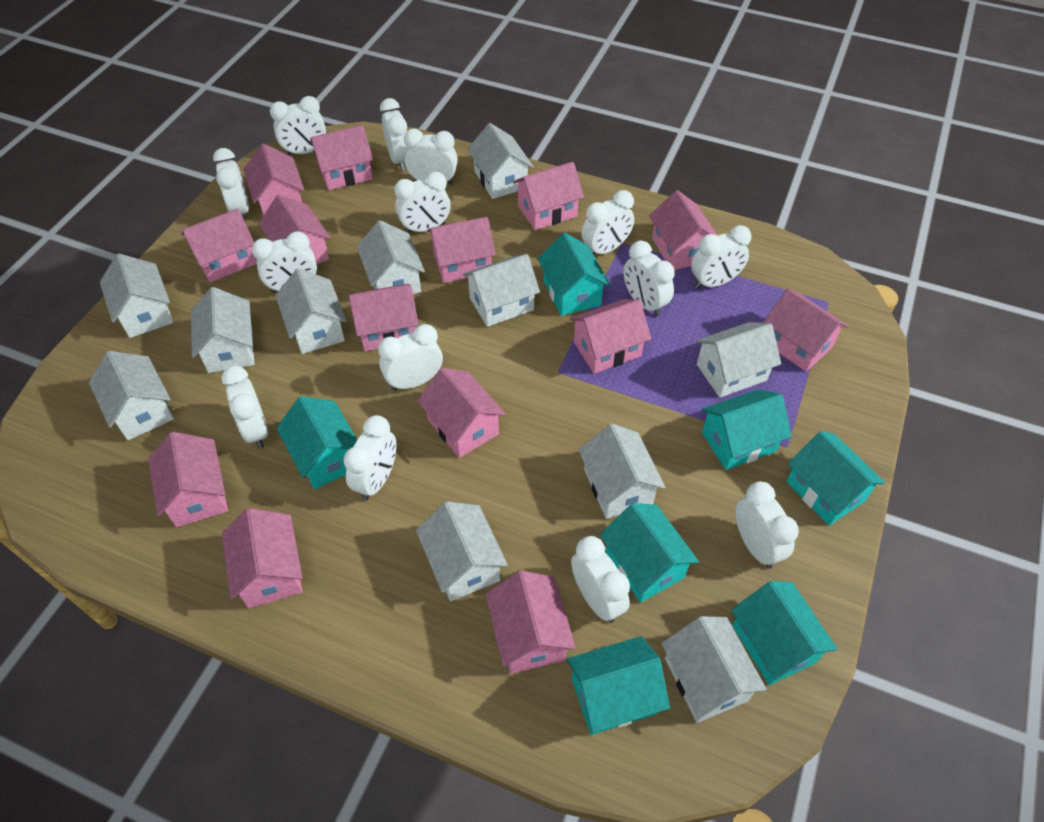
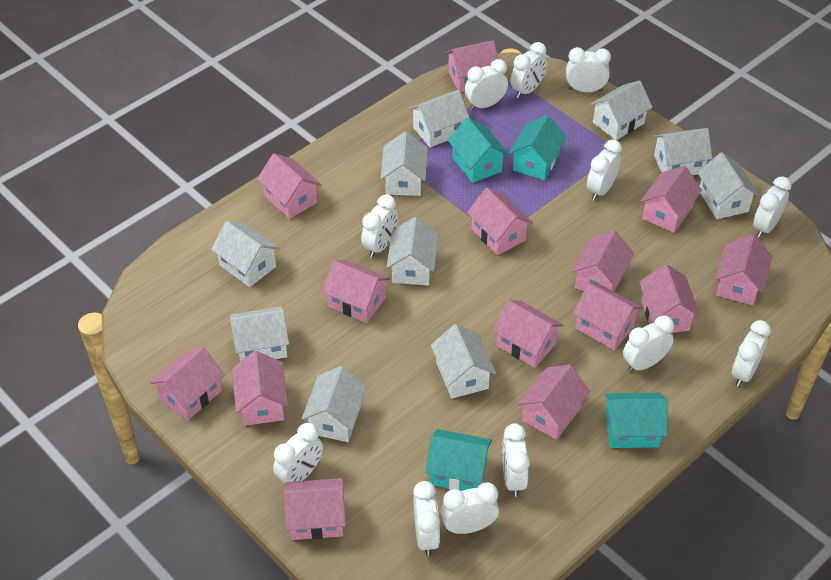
turquoise house: [277,396,357,489] [538,233,610,316] [567,636,670,735] [600,503,699,603] [701,389,792,470] [731,581,837,685] [786,431,885,526] = 7 -> [425,429,492,491] [448,117,509,183] [509,115,567,180] [605,393,667,448] = 4
white clock: [213,148,249,219] [221,365,268,449] [252,231,317,293] [270,96,326,155] [343,415,397,501] [378,324,443,391] [380,98,408,171] [394,171,451,233] [404,129,458,185] [571,536,630,623] [581,190,634,255] [623,241,675,317] [691,225,752,289] [735,481,799,569] = 14 -> [273,423,323,486] [361,195,398,258] [413,481,440,556] [441,483,499,534] [465,59,508,110] [502,423,530,497] [510,42,547,98] [566,47,611,92] [587,140,622,201] [623,315,674,372] [732,320,771,387] [753,176,792,238] = 12
white house: [89,351,174,441] [100,254,173,338] [191,287,254,373] [275,268,346,354] [357,220,425,294] [416,501,508,601] [463,254,540,327] [467,123,534,199] [579,424,665,519] [661,616,767,723] [696,322,781,398] = 11 -> [211,221,280,287] [230,306,289,362] [302,366,367,442] [380,131,428,196] [387,217,439,286] [409,90,470,147] [431,324,496,399] [590,80,653,140] [653,128,712,175] [697,152,759,219] = 10

